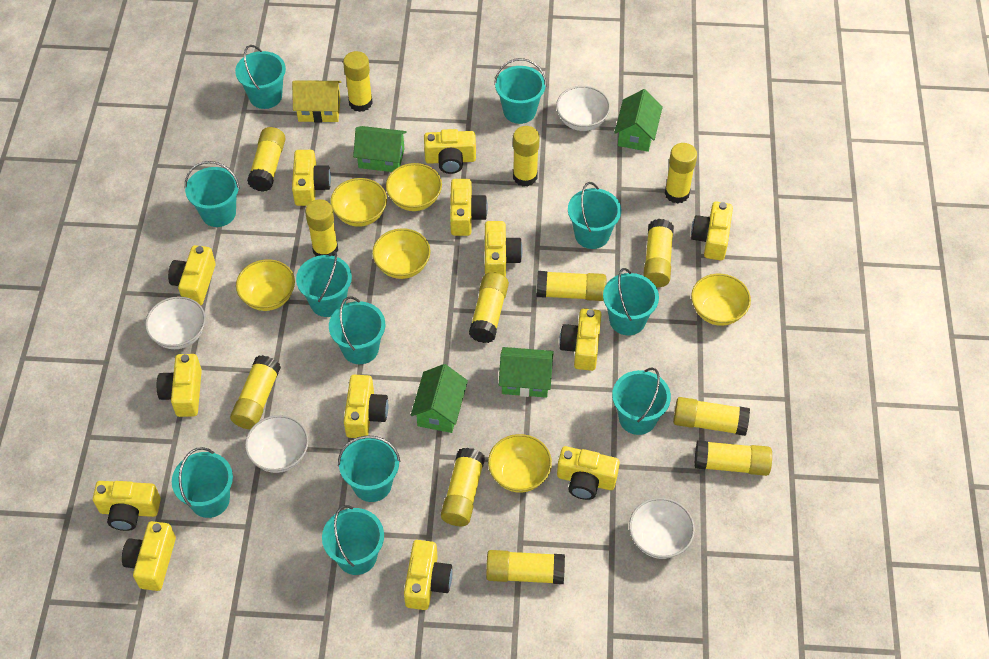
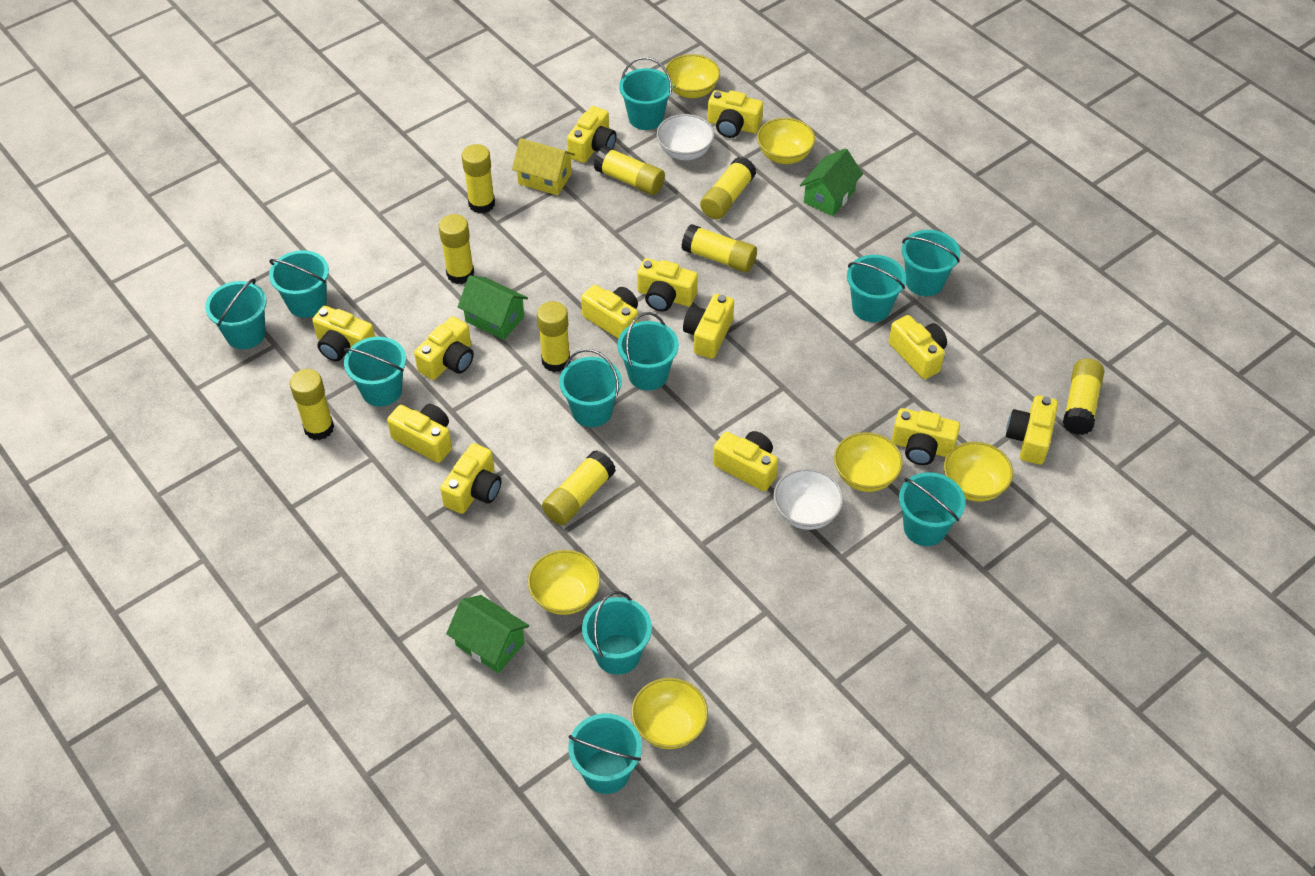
green house: [353,126,407,172] [411,364,468,433] [499,347,554,398] [614,89,663,152] = 4 -> [446,595,529,673] [458,275,528,340] [800,148,863,216] = 3
white bowl: [145,296,206,349] [245,415,309,473] [556,86,610,131] [629,498,695,559] = 4 -> [656,114,714,160] [773,468,844,530] = 2
yellow glue stick: [230,355,281,429] [247,127,286,192] [305,199,338,257] [343,51,373,112] [441,448,485,526] [469,272,509,343] [486,550,565,584] [513,126,540,187] [537,271,606,301] [643,219,674,287] [665,143,697,204] [673,397,750,436] [695,440,772,476] = 13 -> [290,369,334,440] [439,214,474,284] [462,144,495,213] [537,301,570,372] [542,450,616,525] [594,146,665,195] [682,224,757,273] [700,157,756,219] [1063,358,1104,435] = 9

